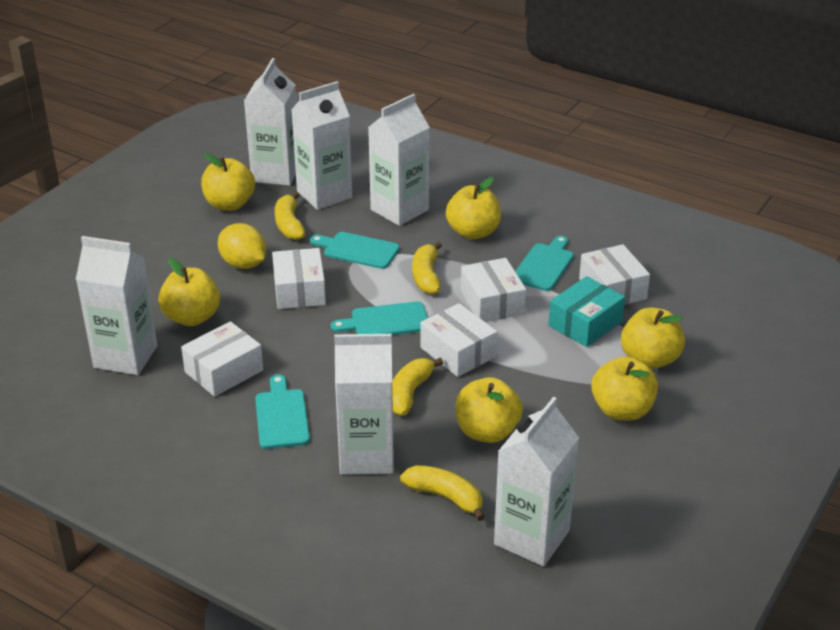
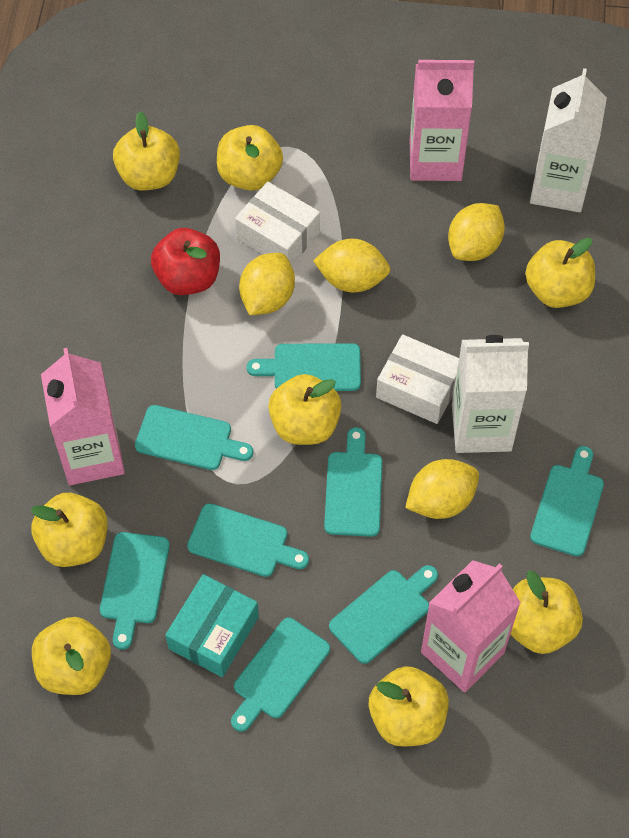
pink carton: none = 0 -> [41,348,125,485] [410,60,474,181] [421,560,521,692] = 3
red apple: none = 0 -> [151,228,220,295] = 1
turquoise cutting board: [255,375,310,449] [310,232,400,269] [331,301,428,335] [515,236,574,291] = 4 -> [100,532,170,650] [135,405,253,470] [187,503,309,577] [231,618,330,732] [247,343,361,391] [324,427,382,537] [329,565,438,664] [530,446,604,557] = 8
white box: [181,321,263,397] [272,248,326,309] [420,303,497,377] [461,258,526,322] [579,244,650,305] = 5 -> [235,182,320,266] [376,334,459,424] = 2
white carton: [76,236,157,375] [244,58,296,186] [291,81,352,210] [334,334,394,475] [368,94,430,226] [494,397,579,566] = 6 -> [452,335,529,453] [530,68,607,212] = 2
yellow apple: [158,258,220,326] [201,153,255,211] [446,177,501,239] [456,377,523,443] [591,356,658,421] [621,308,685,369] = 6 -> [31,493,107,567] [32,617,111,695] [113,112,180,191] [217,125,283,191] [268,374,342,445] [369,666,449,747] [510,571,583,654] [525,238,595,308] = 8
yellow banana: [275,192,305,240] [392,357,443,416] [400,465,485,521] [412,242,442,295] = 4 -> none = 0
yellow lemon: [218,223,266,269] = 1 -> [239,253,295,315] [313,239,390,293] [405,459,479,519] [448,203,505,261] = 4

